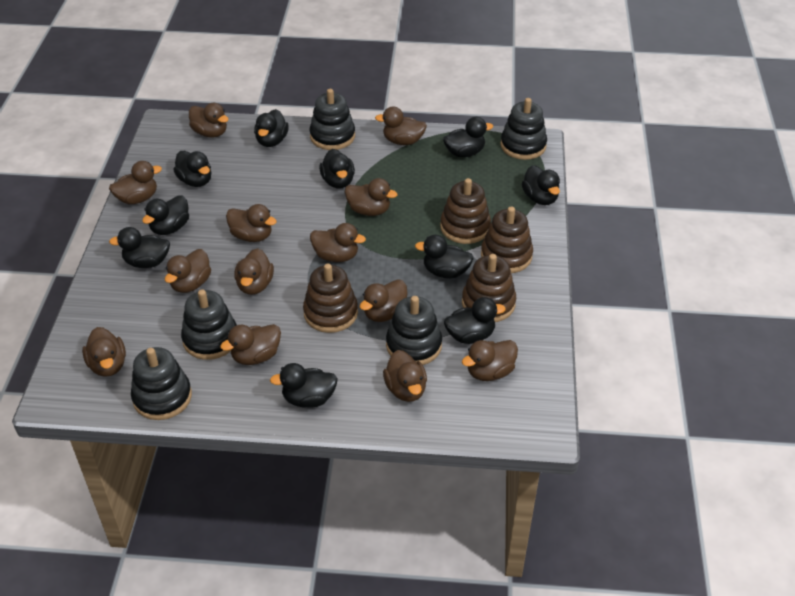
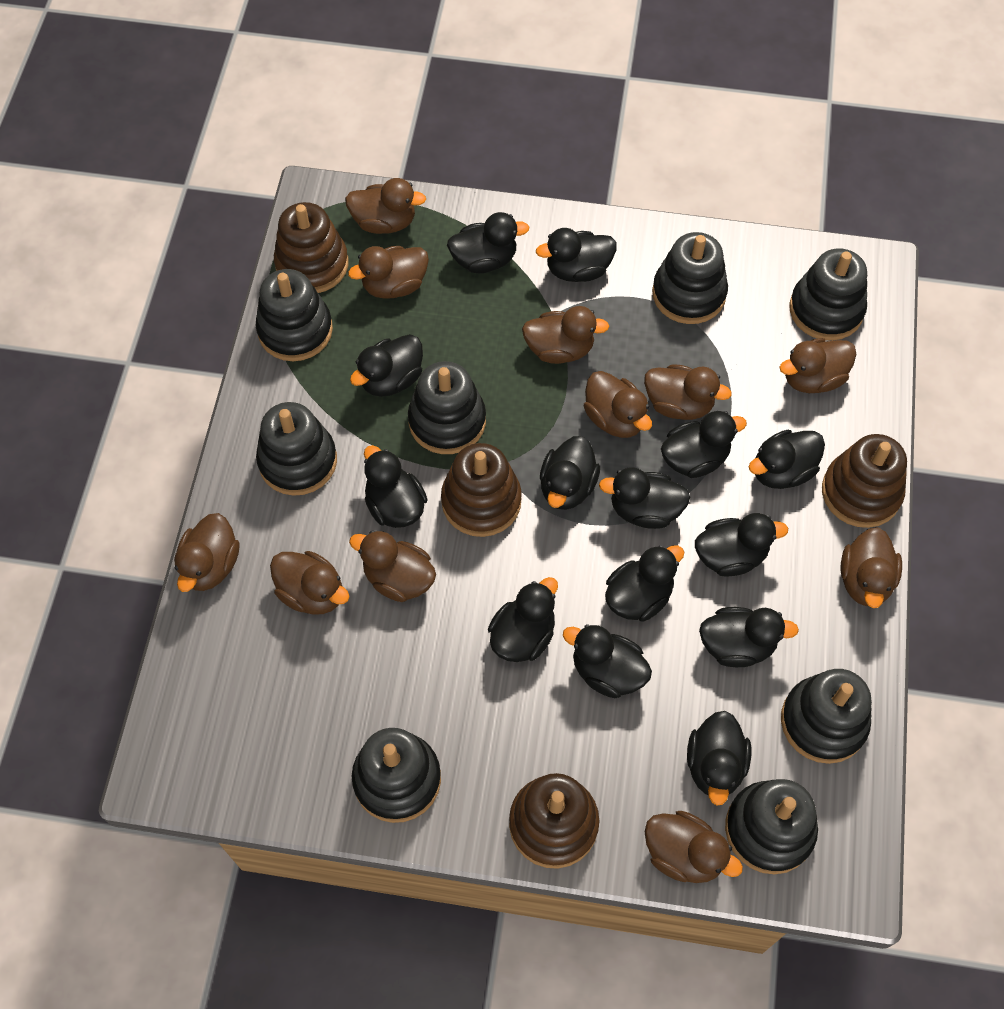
black duck: [109,227,170,268] [142,195,189,235] [173,151,211,187] [254,109,289,147] [270,363,338,408] [319,149,355,189] [415,235,474,278] [443,117,493,157] [444,297,506,344] [522,165,560,205] = 10 -> [350,334,423,397] [364,445,428,528] [447,212,529,273] [488,577,558,662] [536,228,617,282] [540,436,600,510] [563,624,652,698] [599,467,690,529] [605,545,684,622] [661,411,747,478] [687,711,751,806] [695,513,788,577] [699,607,799,667] [749,430,825,489] = 14
black stacking toy: [131,347,192,420] [181,289,237,360] [310,89,355,150] [386,296,442,365] [500,98,547,160] = 5 -> [255,269,333,361] [256,402,337,496] [352,728,441,823] [408,361,486,454] [652,232,728,324] [725,779,818,874] [781,669,872,764] [790,248,867,341] = 8
brown duck: [82,327,126,377] [109,161,162,204] [165,249,211,293] [189,103,229,137] [220,324,281,365] [226,204,277,242] [234,248,274,295] [310,223,366,262] [345,178,398,216] [360,279,408,322] [375,107,427,145] [383,350,427,402] [462,340,518,381] = 13 -> [174,513,239,592] [270,551,350,615] [345,178,426,234] [348,246,429,299] [349,531,436,602] [522,306,609,364] [584,371,652,438] [644,364,732,420] [645,811,743,883] [780,338,857,393] [841,527,902,608] = 11

